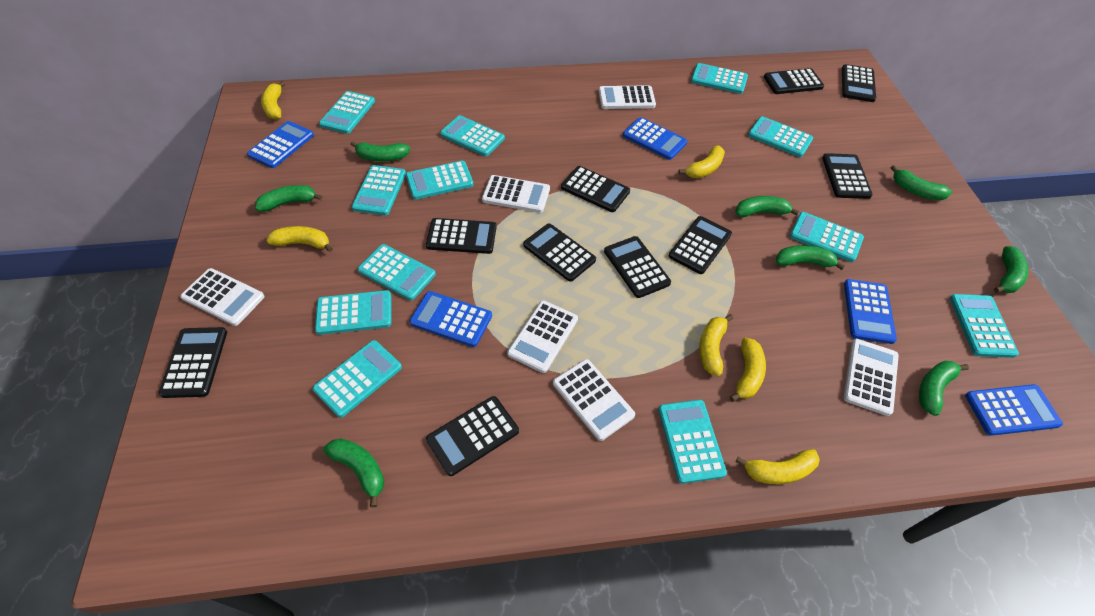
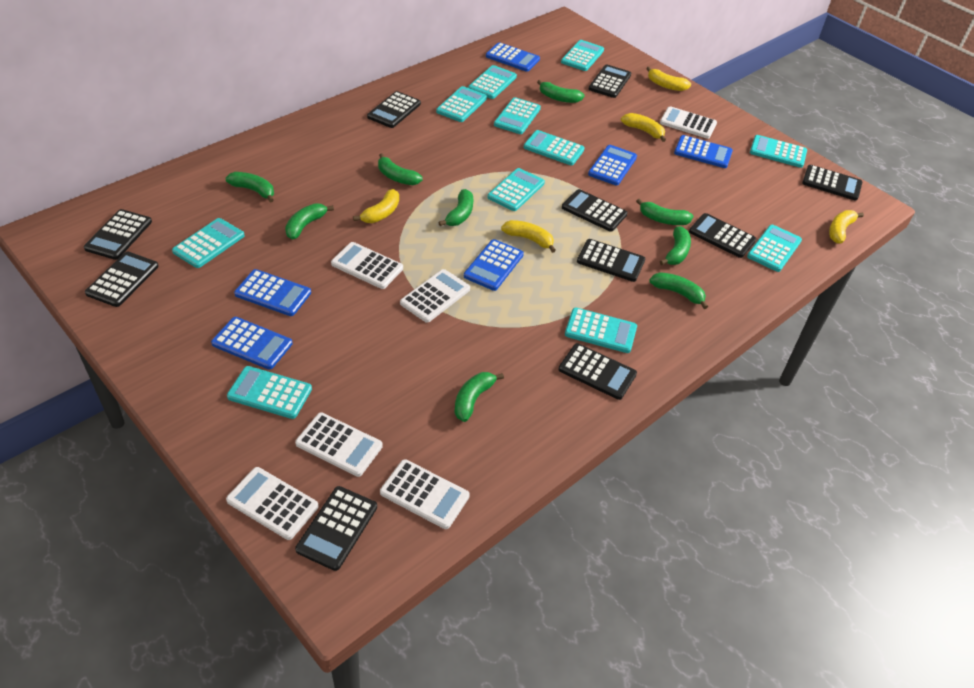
blue calculator: [247,121,314,168] [410,291,492,347] [623,117,687,160] [844,279,897,344] [965,384,1063,436] = 5 -> [211,317,293,370] [234,269,311,316] [464,239,524,291] [486,42,540,72] [588,145,637,186] [674,135,733,168] = 6
green banana: [255,185,322,212] [323,438,384,508] [351,141,410,161] [735,196,799,217] [776,245,845,270] [891,165,952,200] [919,361,969,416] [994,246,1028,293] = 8 -> [225,172,274,202] [285,203,334,239] [378,153,423,185] [438,189,473,226] [454,372,504,422] [537,80,585,103] [636,199,693,225] [649,272,708,309] [660,226,691,265] = 9
turquoise calculator: [312,340,402,418] [315,290,391,335] [319,91,375,134] [352,165,406,215] [358,244,436,300] [406,161,473,200] [440,115,505,156] [658,400,727,484] [691,63,748,94] [748,116,813,157] [790,212,864,262] [950,294,1019,358] = 12 -> [172,218,245,268] [227,366,312,419] [436,86,487,122] [468,65,517,99] [487,168,545,211] [494,97,541,134] [524,130,585,165] [561,40,604,71] [565,307,637,353] [747,225,802,272] [750,135,807,168] = 11
yellow banana: [261,81,285,120] [266,226,333,252] [678,146,725,178] [699,314,733,376] [729,337,766,402] [736,449,820,484] = 6 -> [353,189,399,223] [501,220,556,253] [621,113,666,142] [646,67,691,91] [829,210,864,244] = 5

